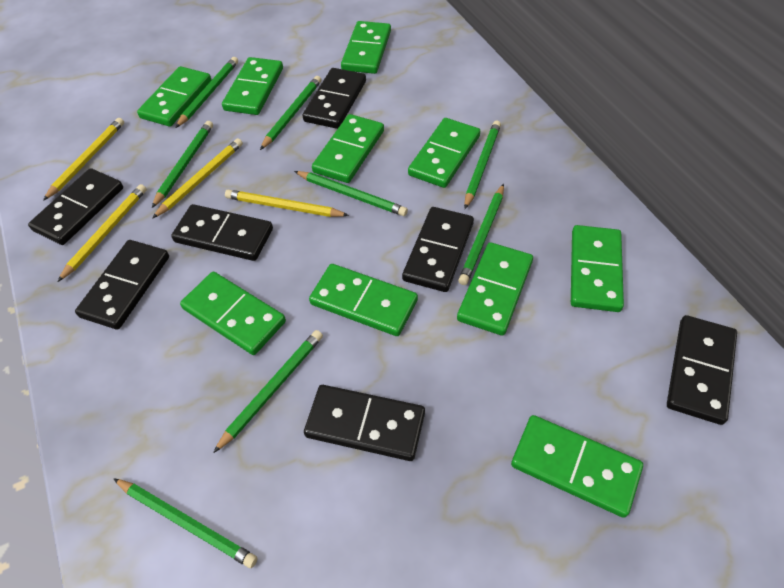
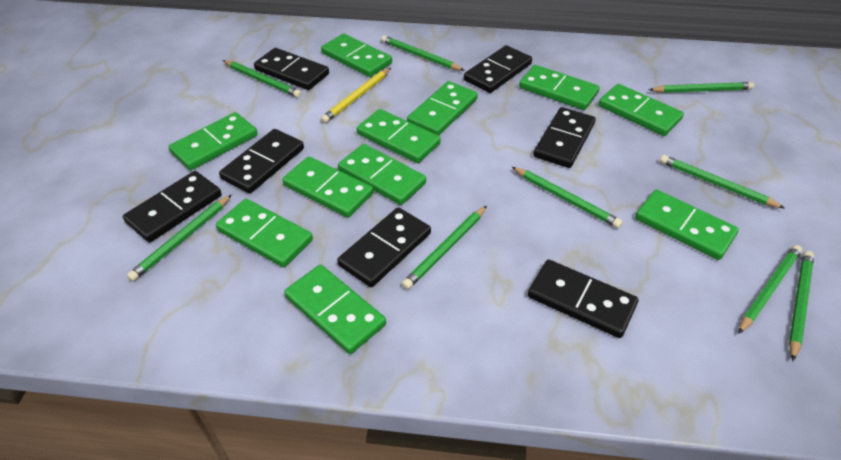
green domino: [137,66,211,127] [180,272,286,355] [222,57,283,115] [309,264,418,336] [312,114,384,183] [341,21,391,74] [408,118,480,188] [457,242,533,336] [511,415,643,518] [571,225,624,312] = 10 -> [168,112,258,170] [216,199,313,267] [282,156,373,218] [284,265,386,354] [321,34,392,77] [338,144,426,205] [357,109,441,163] [407,81,478,136] [519,65,600,110] [599,84,684,136] [635,189,739,260] = 11
green pencil: [113,478,258,568] [152,121,213,208] [175,57,238,128] [213,330,323,453] [260,76,322,150] [294,171,408,216] [458,184,504,285] [464,121,501,209] = 8 -> [127,195,232,281] [223,60,302,98] [381,35,465,71] [402,206,487,289] [512,167,623,228] [648,82,754,93] [660,155,785,209] [738,245,802,334] [789,251,814,361] = 9
yellow pencil: [43,118,124,201] [57,184,147,282] [152,138,243,219] [225,189,349,217] = 4 -> [321,68,391,123] = 1

